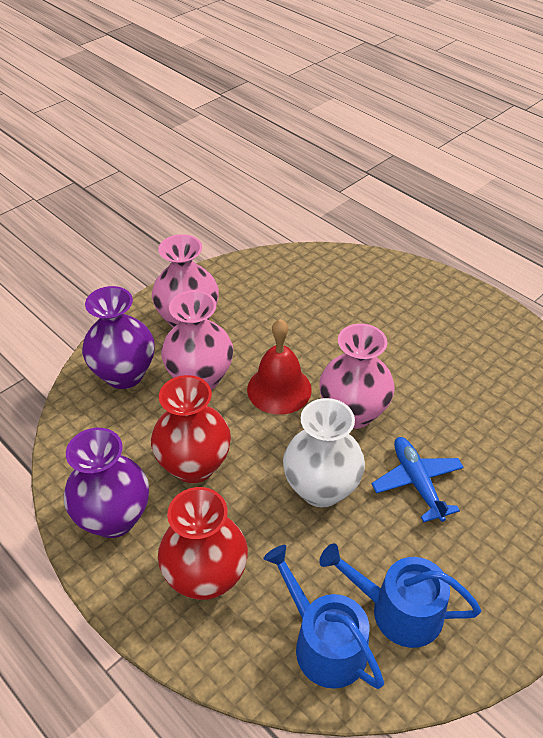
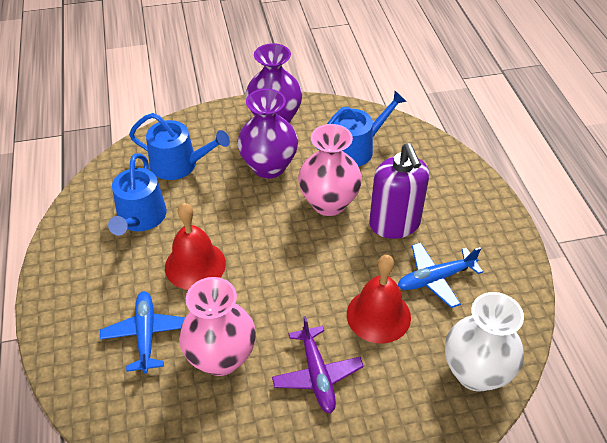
blue plane: [372,437,464,522] = 1 -> [100,291,185,374] [398,243,483,308] = 2
blue watering can: [263,545,384,689] [319,544,481,648] = 2 -> [108,153,167,236] [129,113,230,180] [317,91,407,167] = 3
pink vase: [152,234,219,328] [161,290,233,390] [319,324,395,429] = 3 -> [179,277,256,376] [298,124,362,216] = 2
purple plane: none = 0 -> [272,316,364,414] = 1
purple soap dispenser: none = 0 -> [369,143,429,239] = 1
red bell: [247,319,312,415] = 1 -> [165,203,226,290] [347,255,411,343] = 2
red vase: [151,375,231,483] [158,487,248,600] = 2 -> none = 0

